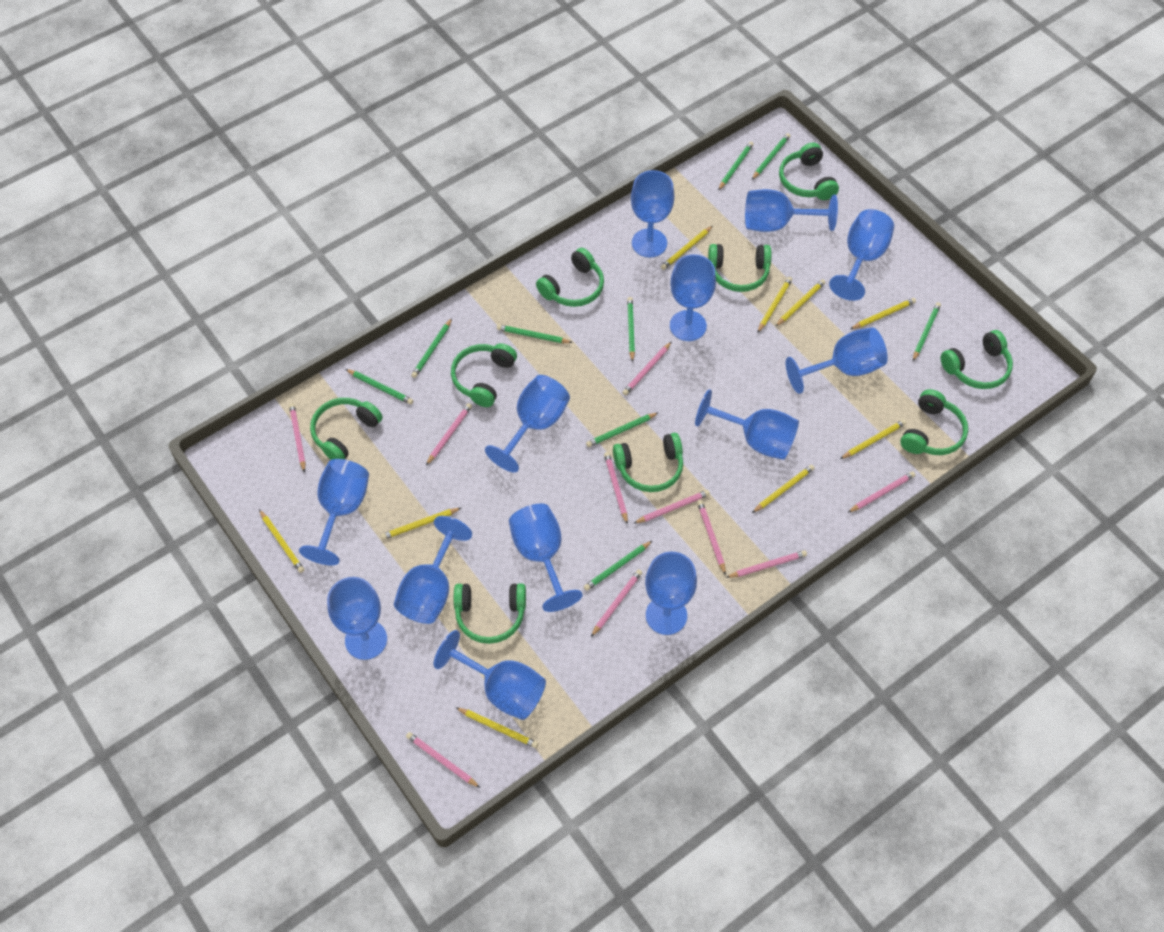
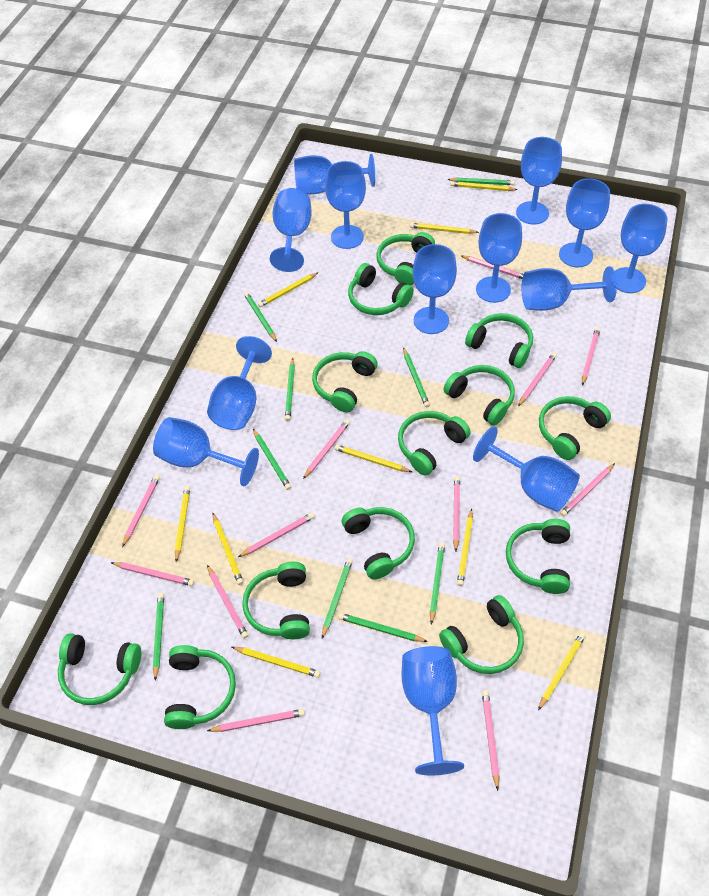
green headphones: [310,398,383,460] [451,343,517,407] [454,583,526,644] [536,248,604,307] [613,433,683,492] [708,244,772,292] [779,143,839,200] [900,389,968,455] [941,330,1013,389] = 9 -> [58,633,141,705] [164,645,236,729] [242,562,310,639] [312,351,378,412] [342,507,415,580] [348,263,414,315] [377,232,435,285] [398,411,471,476] [439,595,524,674] [443,365,515,426] [465,313,533,368] [506,519,570,594] [539,396,611,460] = 13
pink pencil: [289,403,306,473] [406,732,480,788] [426,403,472,465] [591,569,642,637] [604,452,628,525] [622,342,672,395] [633,490,710,524] [697,500,726,575] [726,550,807,578] [847,471,915,513] = 10 -> [111,562,194,586] [122,475,160,547] [207,565,248,639] [207,709,305,732] [238,513,314,557] [303,420,350,479] [453,476,460,551] [460,255,524,279] [482,690,500,791] [518,353,557,406] [560,463,615,516] [582,327,600,385] = 12

